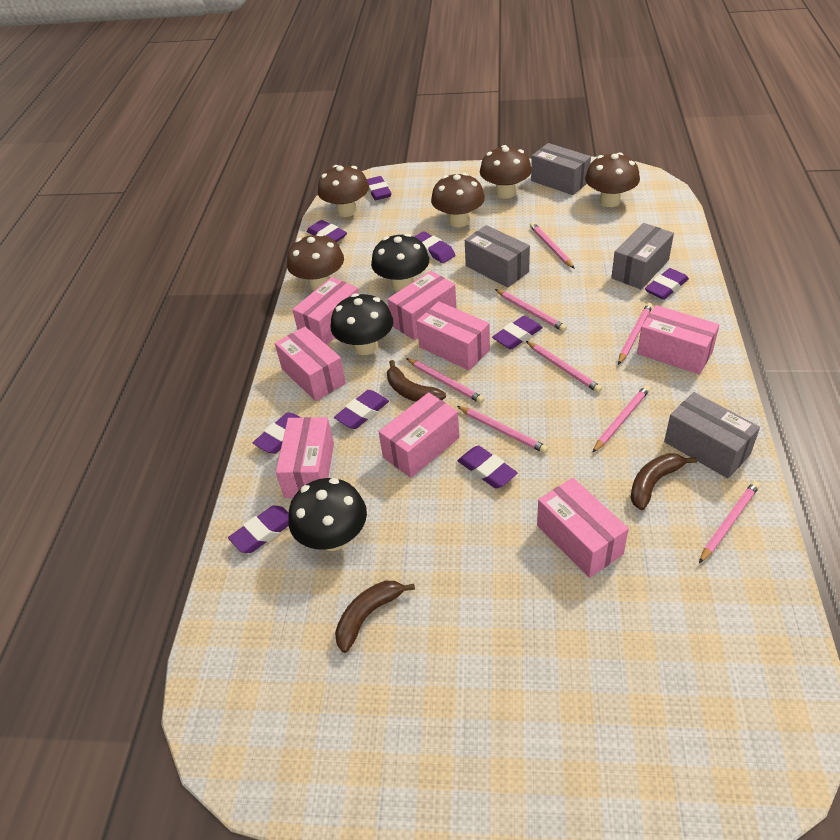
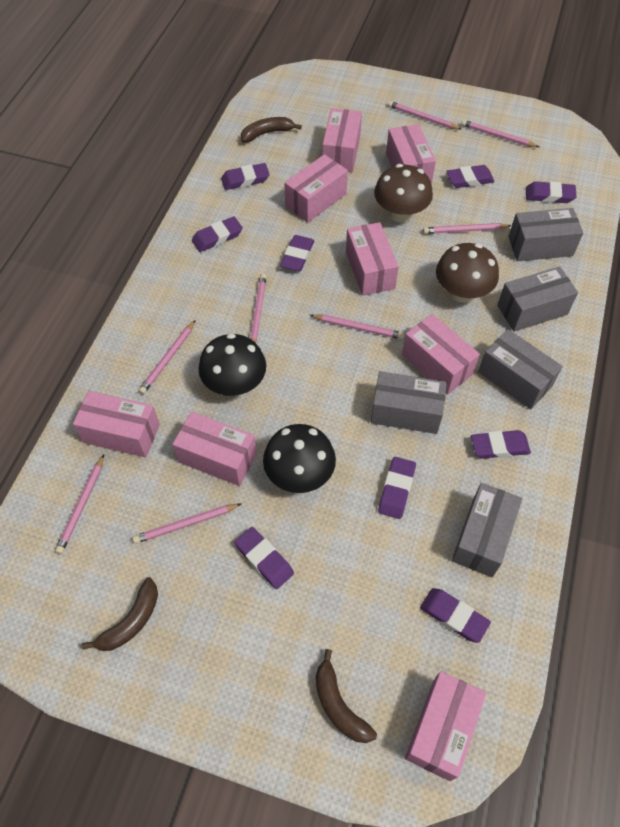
black mushroom: [288,478,367,551] [331,293,393,355] [371,233,429,291] = 3 -> [198,333,266,396] [263,424,336,493] = 2
brown mushroom: [287,233,344,291] [318,165,369,217] [431,173,485,227] [480,145,532,199] [585,152,640,207] = 5 -> [374,164,433,222] [436,243,499,303] = 2
grey box: [465,225,530,288] [531,143,591,195] [611,223,674,289] [664,392,760,478] = 4 -> [371,371,447,434] [452,483,522,577] [478,329,563,409] [497,266,578,332] [508,208,583,261] = 5

